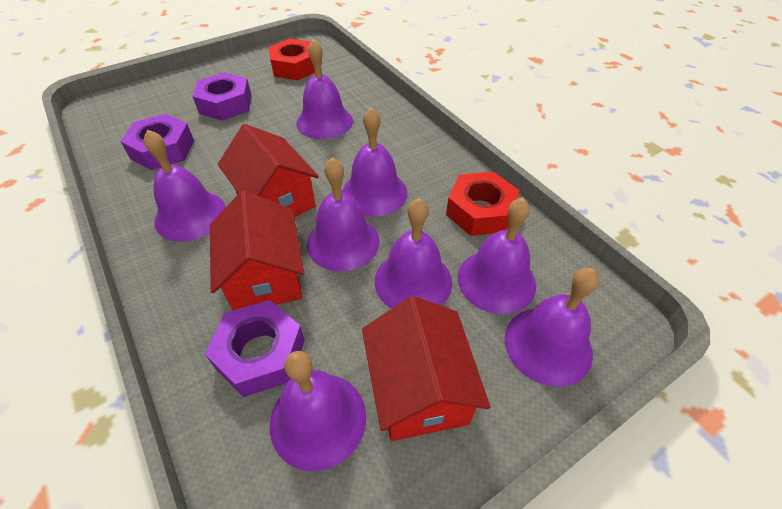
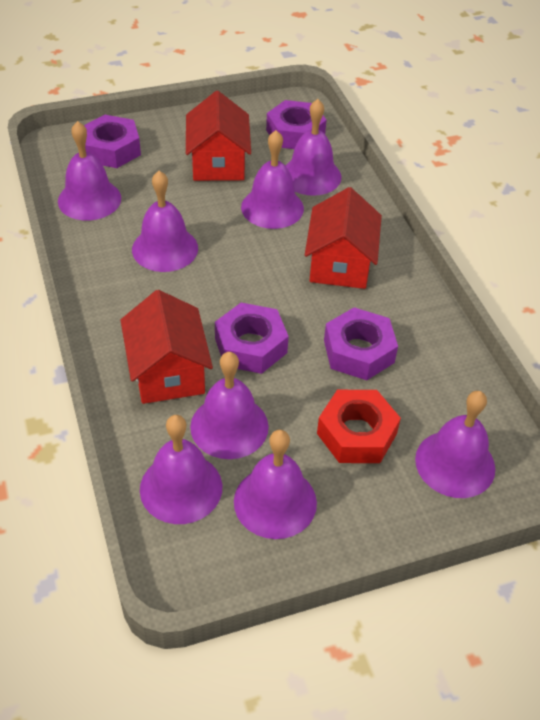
purple nut: [120,114,194,170] [192,72,252,121] [205,300,305,397] = 3 -> [84,115,141,168] [215,303,289,374] [266,100,326,149] [324,307,398,380] = 4
red nut: [268,39,315,80] [446,172,520,236] = 2 -> [317,390,401,463] = 1

